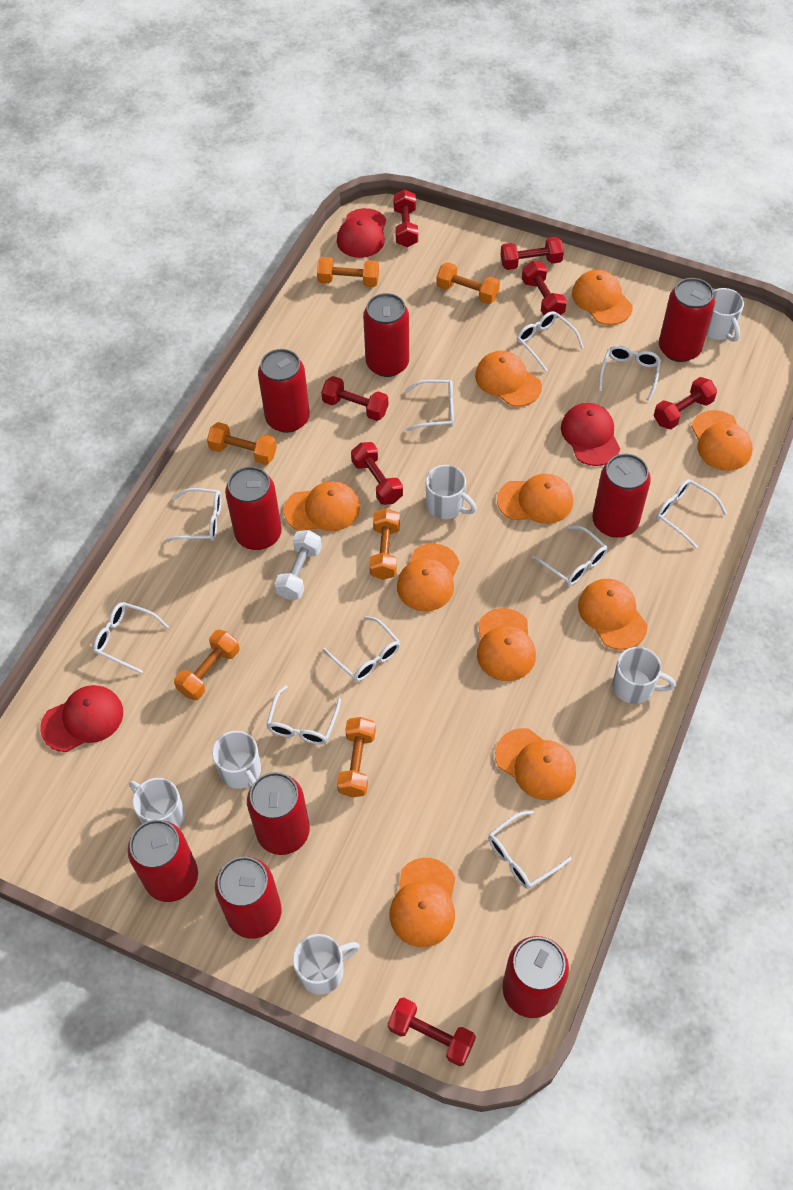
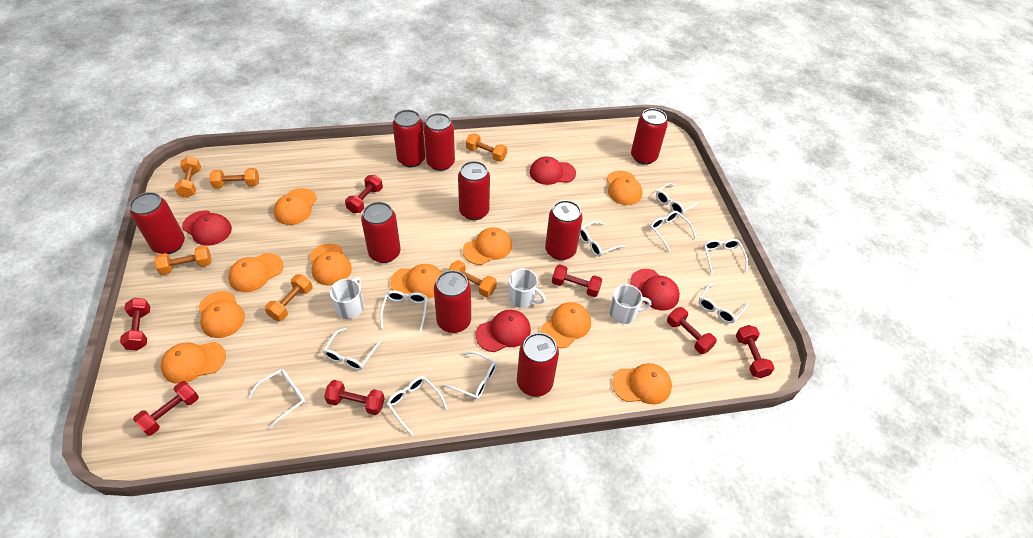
red cap: [40,685,123,752] [337,208,386,258] [561,403,620,466] = 3 -> [182,210,232,246] [476,310,531,352] [530,156,576,185] [630,269,680,310] = 4
white dumbbell: [274,530,322,600] = 1 -> none = 0
white mug: [129,778,185,828] [212,731,261,789] [293,934,360,995] [426,465,476,519] [613,647,676,704] [706,288,744,342] = 6 -> [330,277,364,319] [508,269,546,308] [609,284,651,324] = 3

